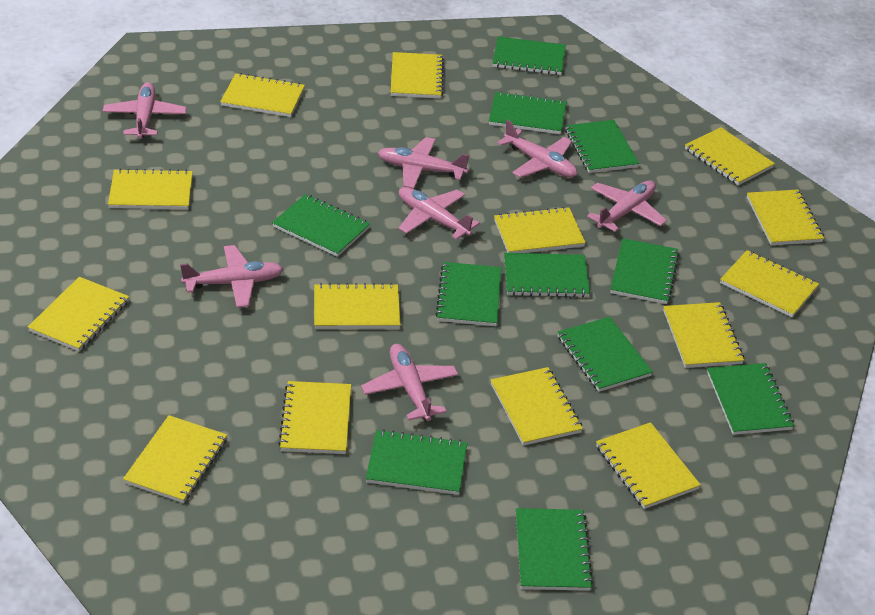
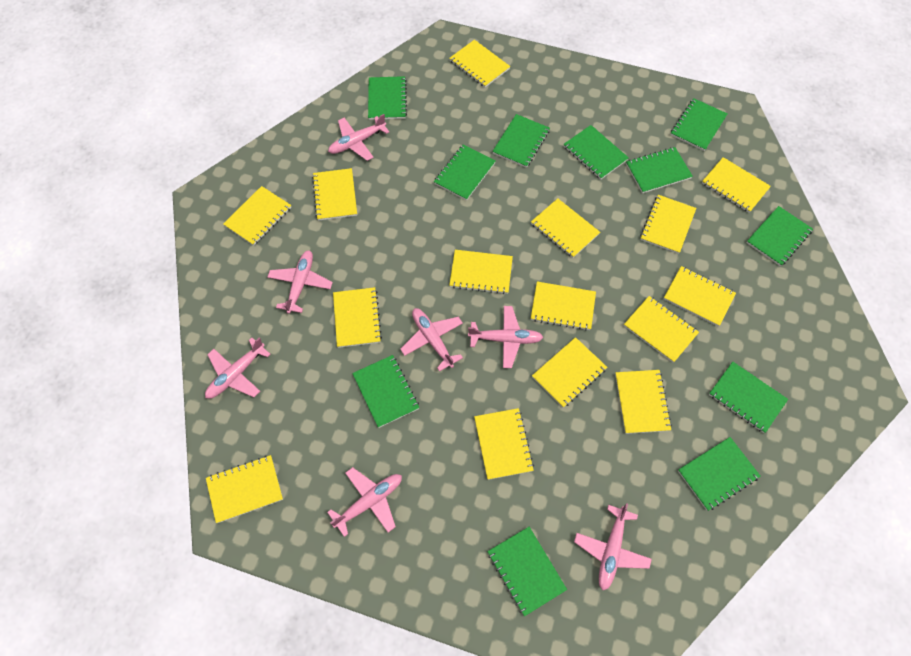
yellow notebook: [28,277,129,351] [108,168,193,209] [123,415,227,503] [220,73,305,117] [278,381,351,454] [314,283,401,329] [391,52,444,99] [491,367,583,446] [494,207,586,253] [596,422,701,509] [663,302,744,368] [685,127,775,186] [720,250,819,317] [747,190,824,245] = 14 -> [206,455,283,523] [223,186,291,246] [312,168,357,221] [333,287,382,348] [449,40,510,87] [449,250,513,294] [474,408,534,480] [531,198,600,258] [531,281,596,331] [532,337,607,408] [615,370,672,434] [624,296,699,363] [640,195,696,254] [664,266,736,327] [702,157,771,213] = 15

